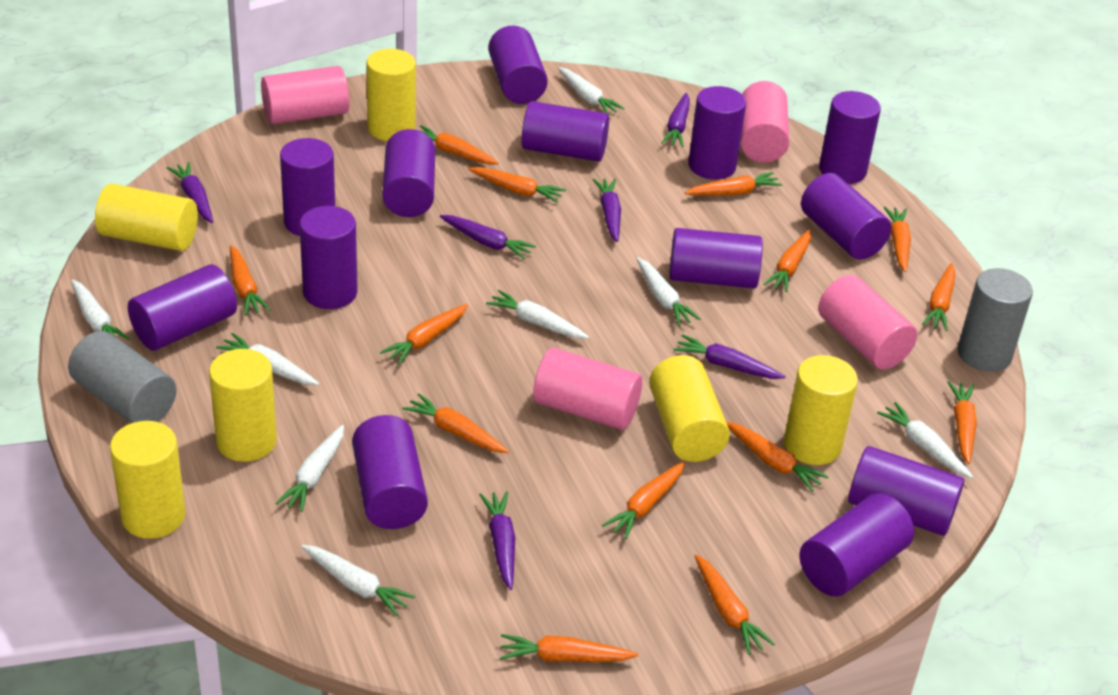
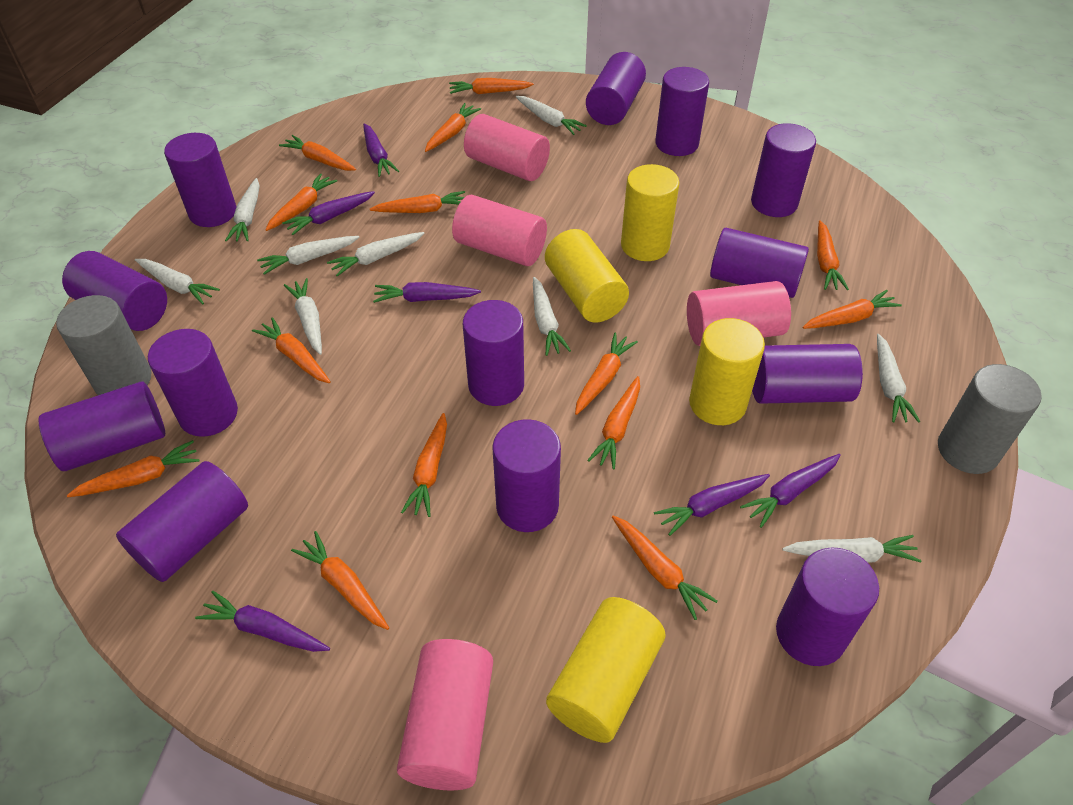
white carrot: [71,279,130,340] [216,333,319,385] [276,425,344,512] [301,545,415,616] [486,290,589,339] [558,67,624,115] [636,257,701,326] [877,402,973,478] = 8 -> [135,259,220,304] [225,178,260,242] [257,236,359,275] [284,278,322,355] [327,232,424,276] [516,96,587,135] [533,277,571,356] [782,535,922,562] [877,334,920,423] = 9
yellow cylinder: [95,183,198,251] [110,421,185,539] [209,349,277,462] [366,49,416,141] [649,355,730,462] [784,355,858,465] = 6 -> [545,229,629,323] [546,597,666,743] [621,164,679,261] [689,318,765,425] = 4

